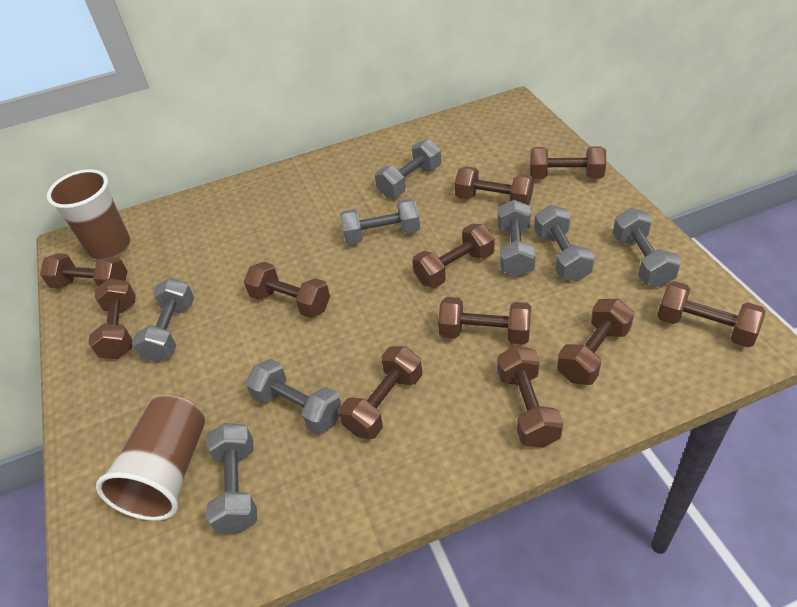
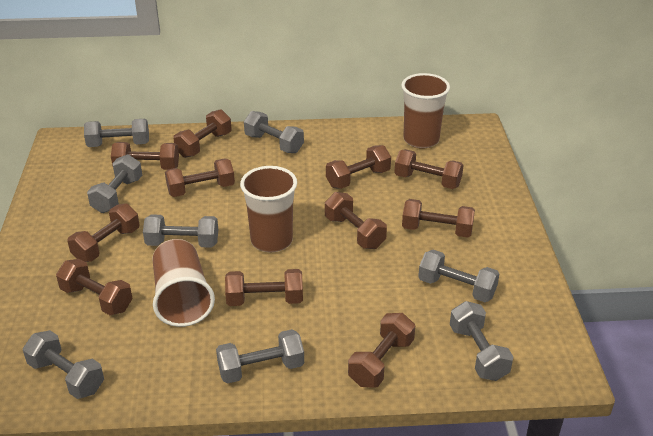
brown cup: [47,169,131,260] [96,395,206,521] = 2 -> [152,239,215,327] [240,166,297,252] [401,73,450,149] = 3

